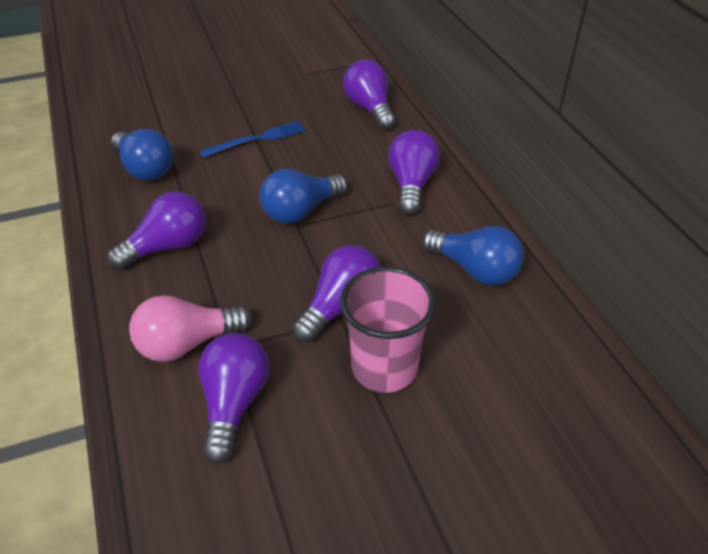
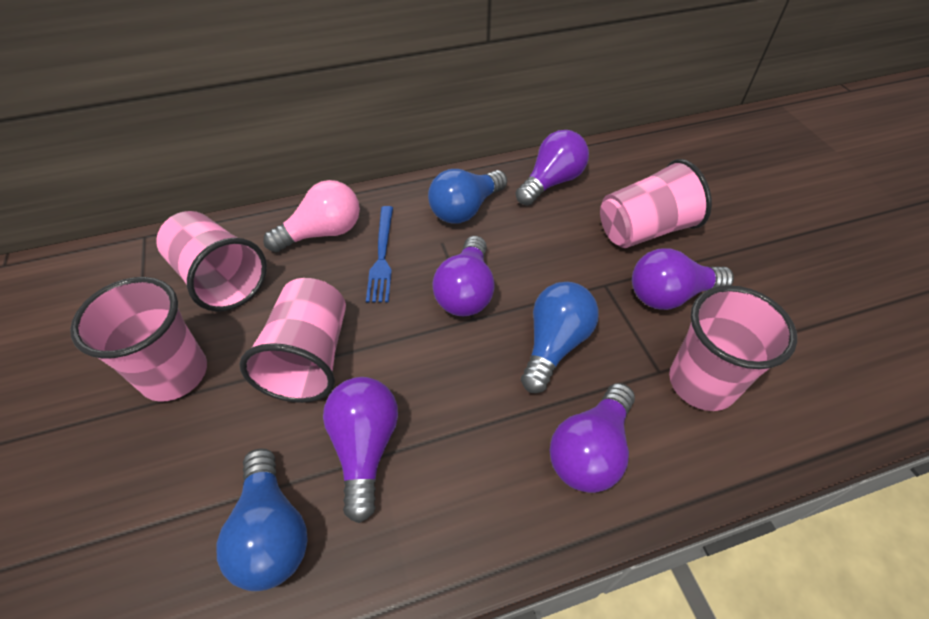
pink cup: [340,266,436,393] = 1 -> [70,277,207,402] [156,211,267,312] [239,278,346,403] [600,159,712,248] [669,285,797,411] = 5

